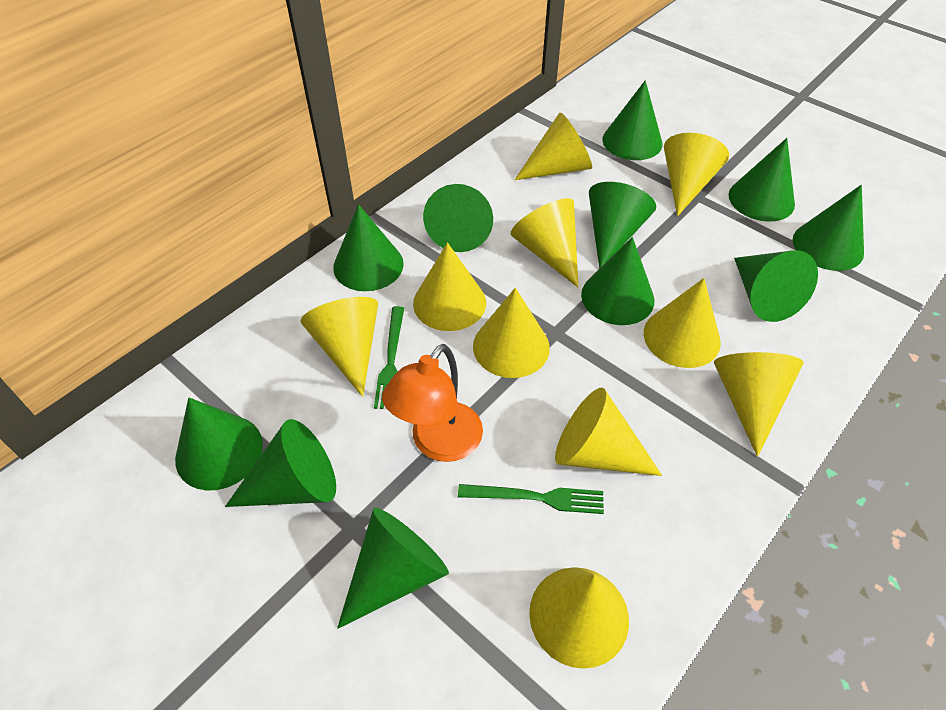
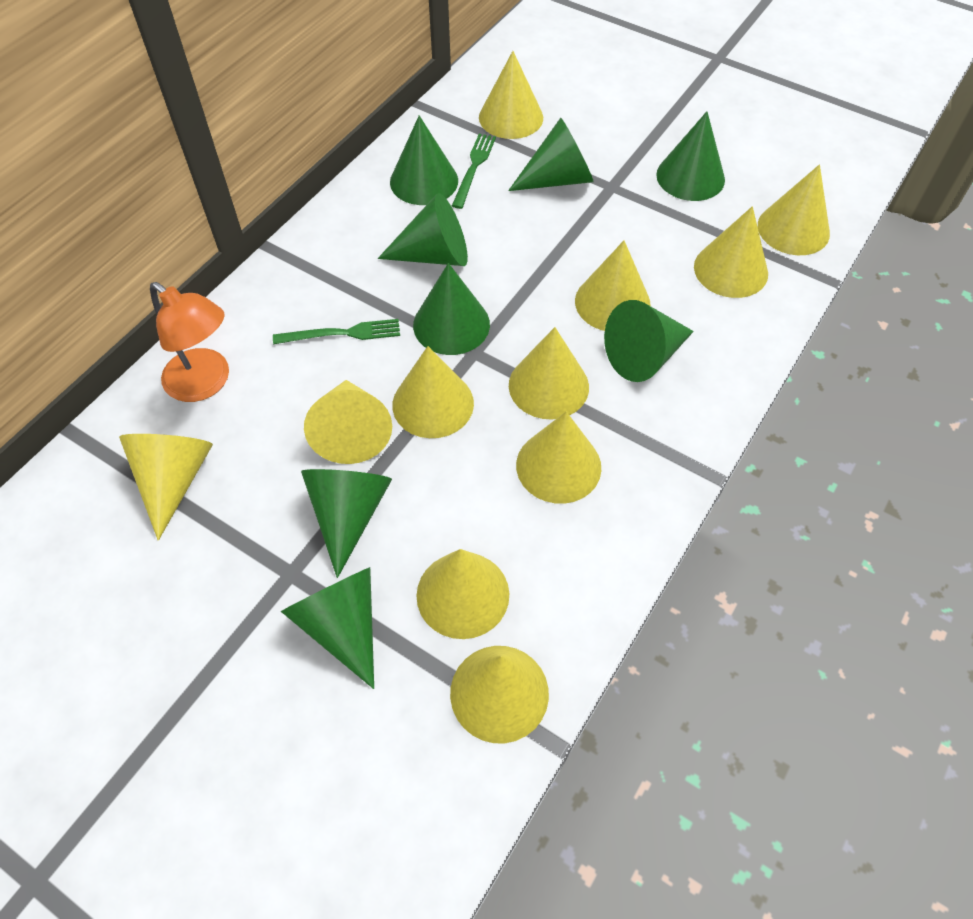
green cone: [175,398,263,491] [225,419,336,507] [333,204,404,291] [337,508,449,629] [423,184,493,252] [581,237,654,325] [589,182,656,269] [602,80,662,160] [728,138,795,222] [734,250,818,322] [793,185,864,271] = 11 -> [280,567,374,689] [301,469,392,578] [378,193,468,266] [390,115,458,205] [413,263,490,355] [508,118,594,191] [604,300,694,382] [656,111,725,201] = 8
yellow cone: [301,297,378,397] [413,242,486,331] [473,288,550,378] [511,198,578,287] [515,113,592,180] [529,567,629,669] [555,388,662,476] [644,278,721,368] [664,133,729,216] [714,352,804,457] = 10 -> [119,434,213,541] [304,380,392,464] [392,346,474,438] [416,549,509,639] [450,646,549,743] [479,51,543,139] [509,327,589,419] [516,412,601,504] [575,241,651,331] [694,206,768,298] [758,164,830,255] = 11

